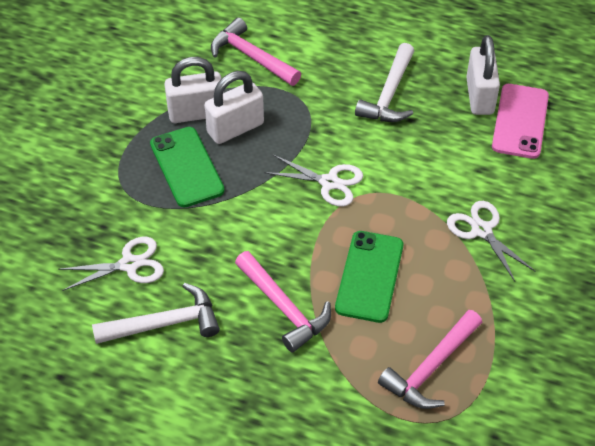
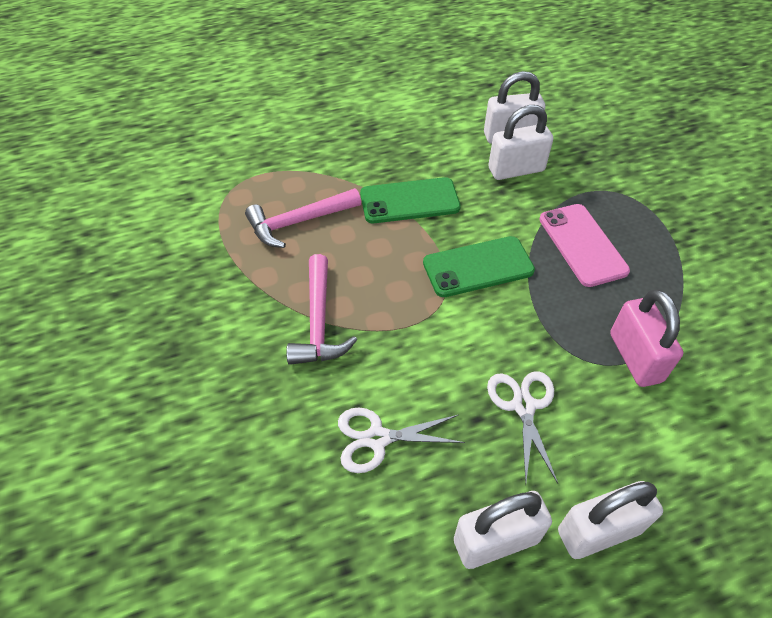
pink hammer: [211,17,301,86] [235,251,331,352] [378,310,482,409] = 3 -> [245,188,361,248] [286,254,357,365] = 2
pink padlock: none = 0 -> [610,289,683,387] = 1
white hammer: [92,283,220,344] [355,43,414,122] = 2 -> none = 0
white padlock: [164,57,224,123] [204,71,264,144] [466,35,500,115] = 3 -> [454,491,552,569] [484,71,545,144] [488,105,553,180] [558,481,663,559] = 4
white scissors: [58,237,164,291] [264,155,363,207] [447,201,535,281] = 3 -> [338,408,465,473] [487,371,558,484] = 2

